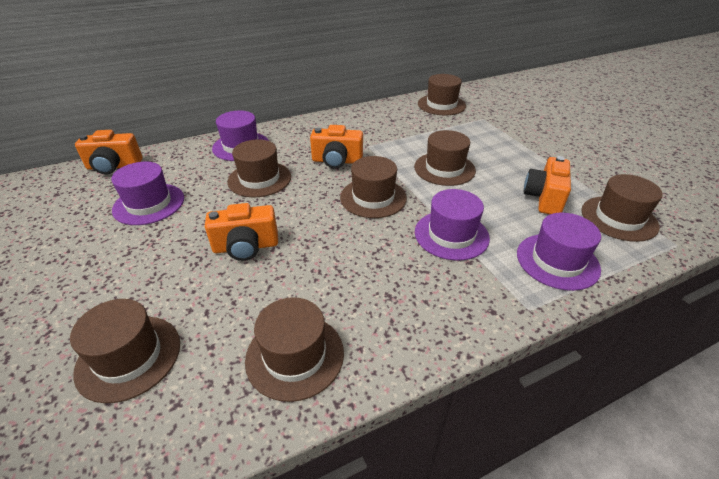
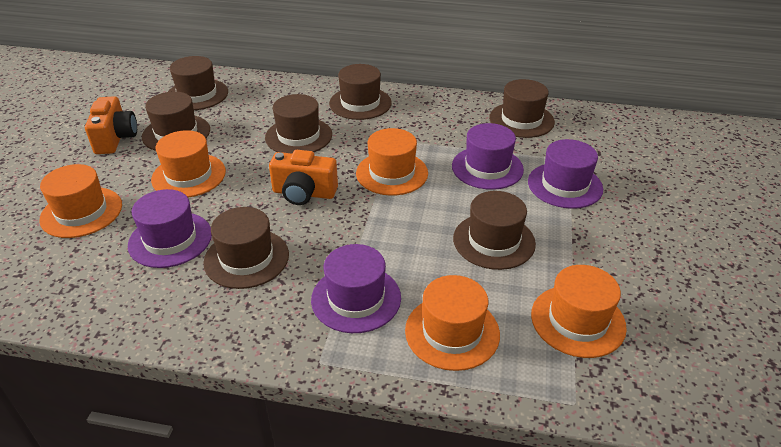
orange camera: [75,130,143,174] [205,203,278,261] [310,125,363,169] [524,156,571,214] = 4 -> [85,96,137,154] [269,150,338,205] = 2
orange hat: none = 0 -> [39,164,122,238] [151,130,226,198] [356,128,428,195] [405,275,500,371] [531,265,627,358] = 5

